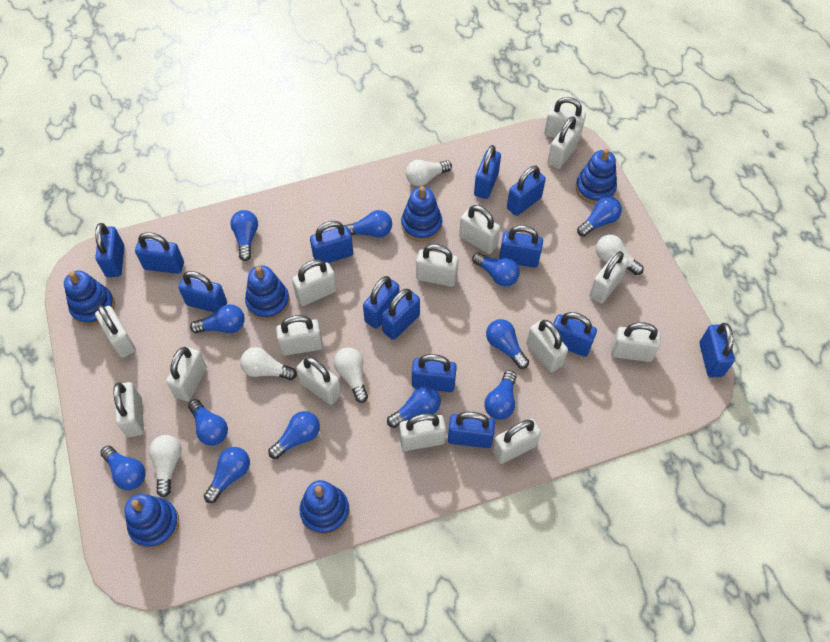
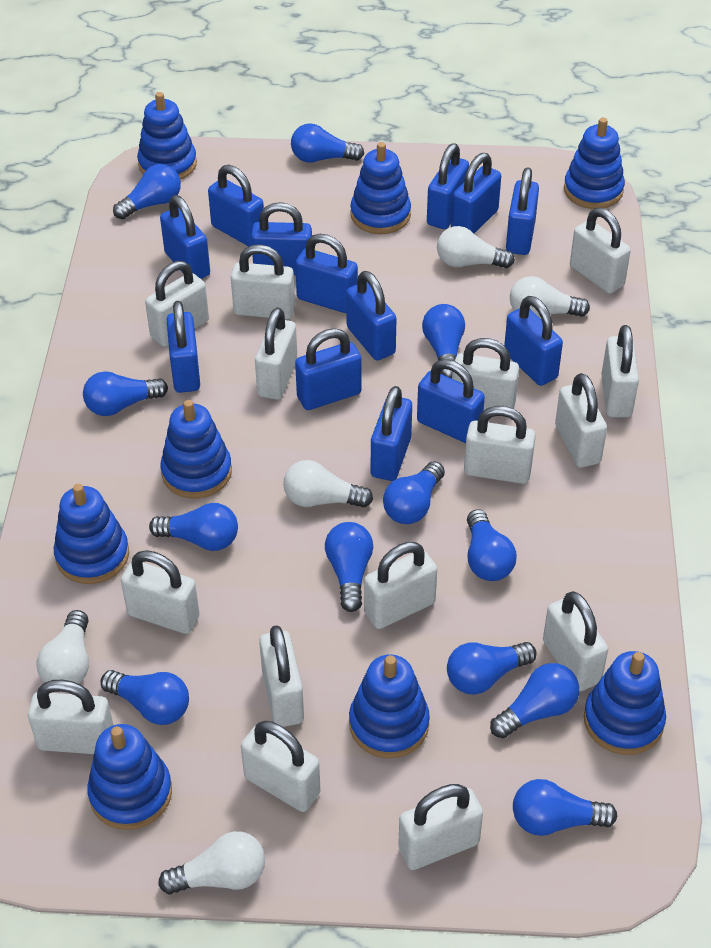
blue stacking toy: [64,271,115,326] [125,494,179,549] [245,265,290,320] [299,480,350,535] [401,186,442,242] [575,149,617,204] = 6 -> [54,484,129,584] [87,724,172,830] [137,92,197,180] [160,400,232,499] [349,654,430,758] [350,142,411,234] [564,118,625,209] [584,651,666,755] = 8

